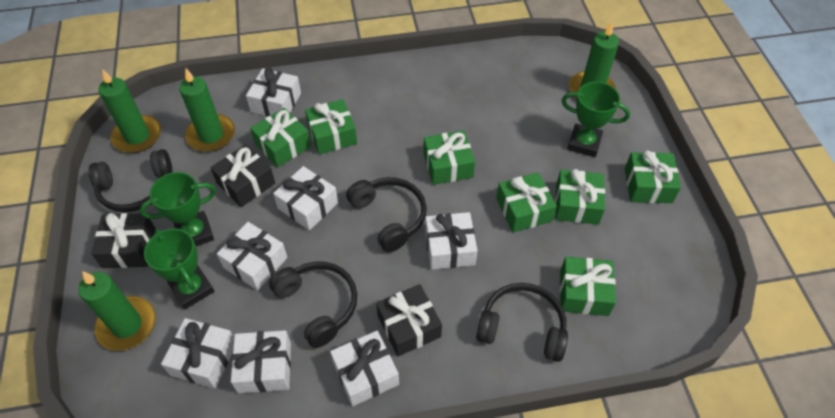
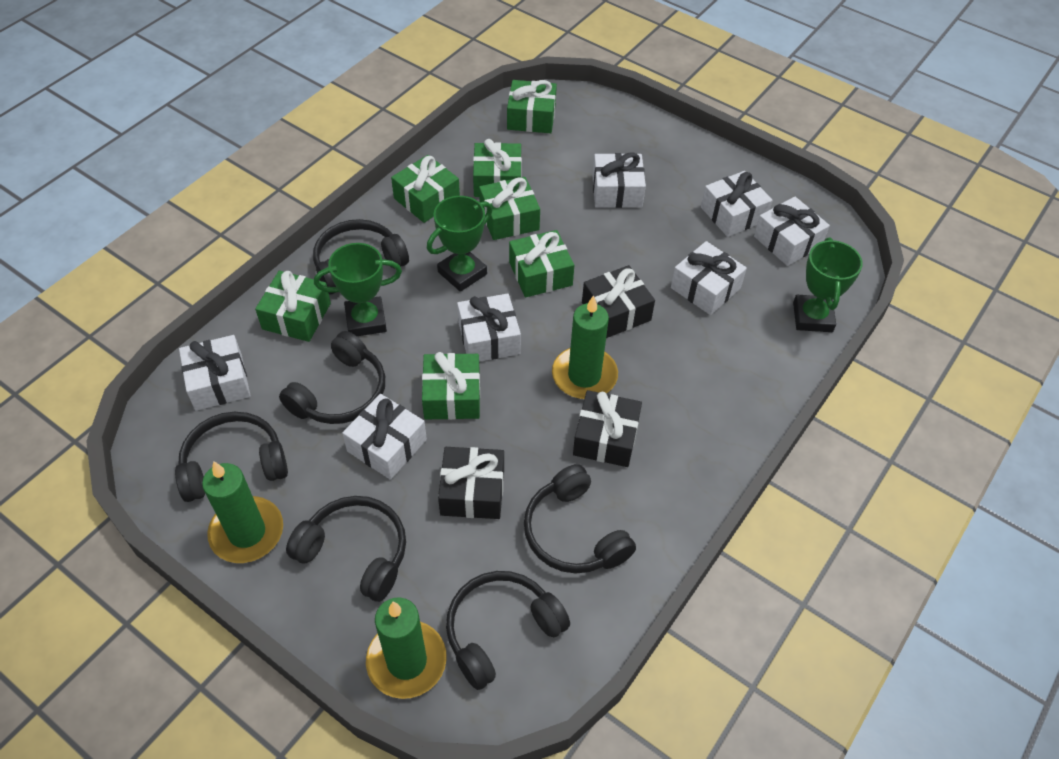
black headphones: [89,149,172,212] [269,262,357,348] [346,177,427,252] [476,283,568,362] = 4 -> [175,412,288,502] [279,331,385,424] [286,496,406,602] [313,219,409,294] [446,571,570,690] [524,464,636,573] = 6
green candle: [78,271,155,351] [98,69,161,153] [179,69,235,152] [569,22,619,99] = 4 -> [202,461,283,563] [366,598,447,699] [552,295,618,399] = 3

